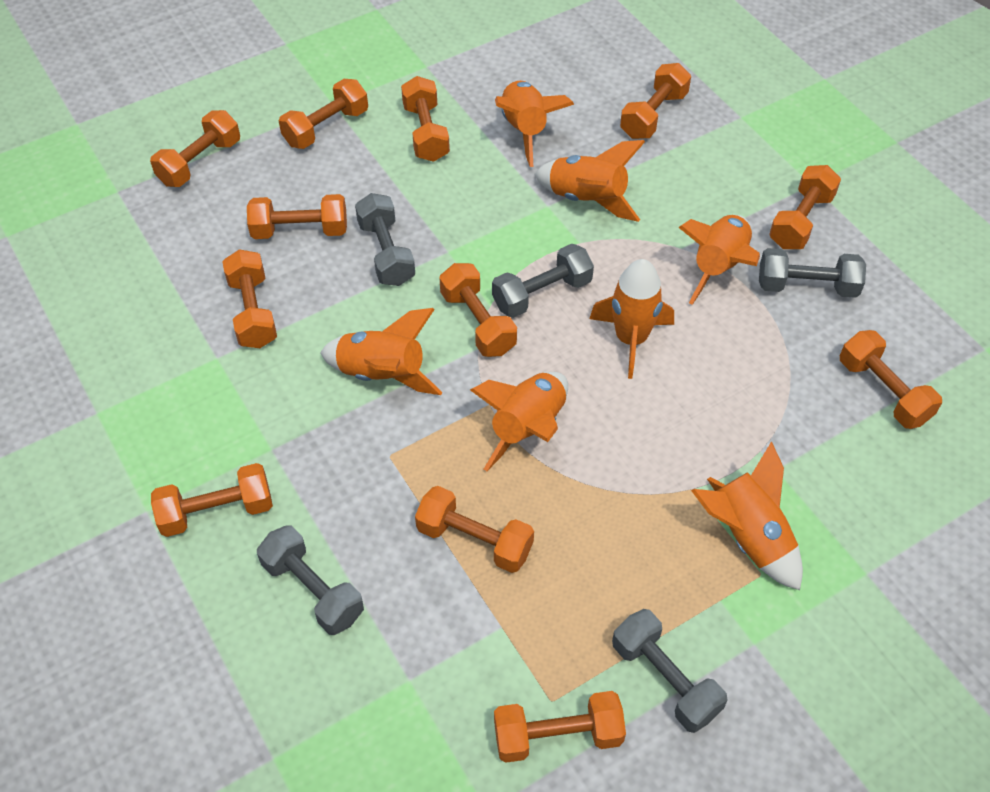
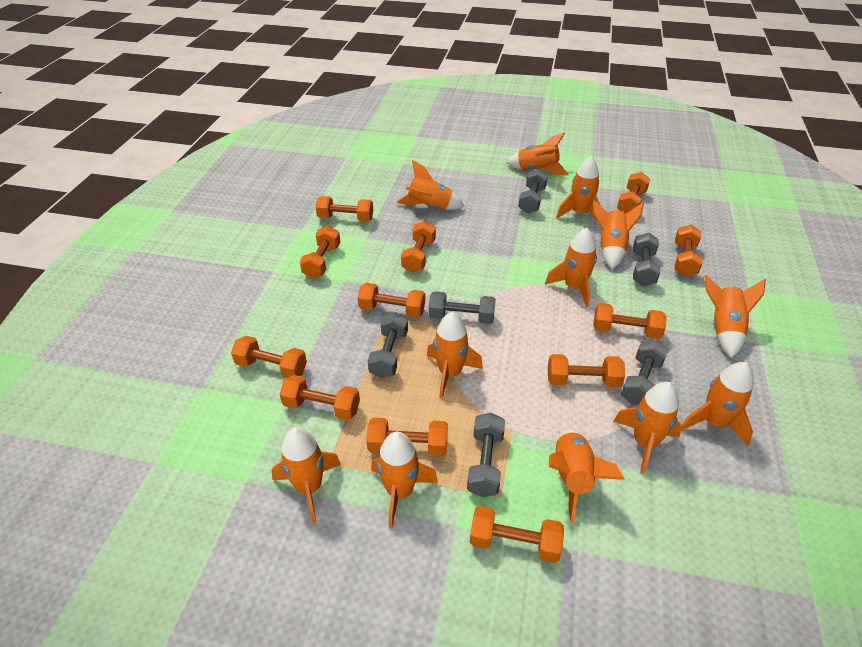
grey dumbbell: [257,525,364,635] [355,193,415,286] [492,244,594,318] [612,609,728,733] [759,248,866,298] = 5 -> [368,312,408,379] [429,291,496,324] [467,413,505,497] [518,169,548,213] [621,340,668,405] [633,233,660,286] = 6
orange rocket: [320,308,443,395] [470,372,568,471] [495,81,574,167] [534,140,645,222] [589,259,674,379] [678,215,760,305] [691,442,803,590] = 7 -> [272,427,341,523] [371,432,438,528] [397,160,464,210] [427,312,483,399] [507,133,568,175] [545,228,597,307] [549,430,625,523] [556,156,601,220] [593,200,644,269] [613,382,682,474] [682,362,754,446] [704,275,766,358] = 12

